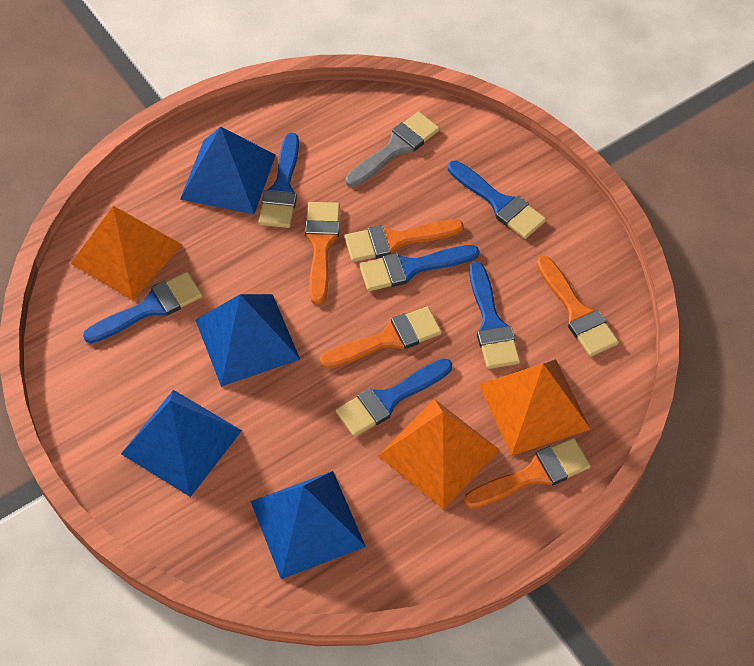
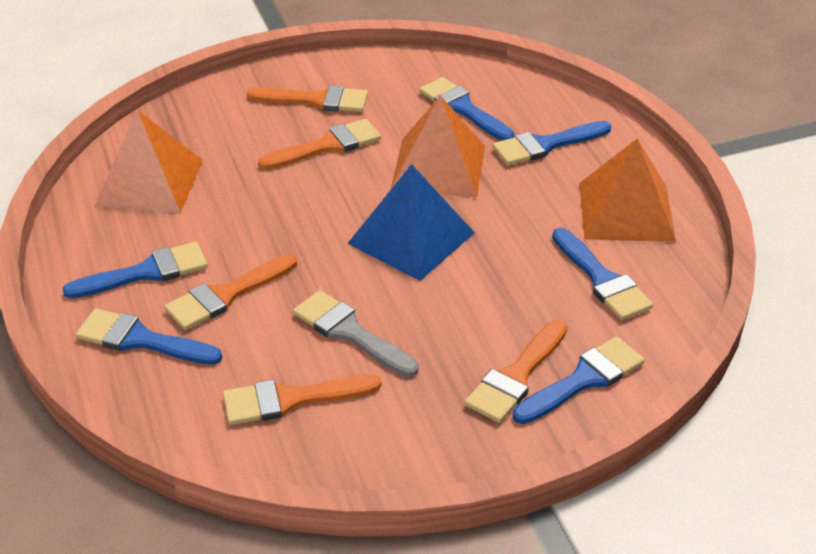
blue pyramid: [121,390,242,497] [180,127,276,214] [195,294,300,387] [250,471,366,579] = 4 -> [347,164,475,281] = 1

